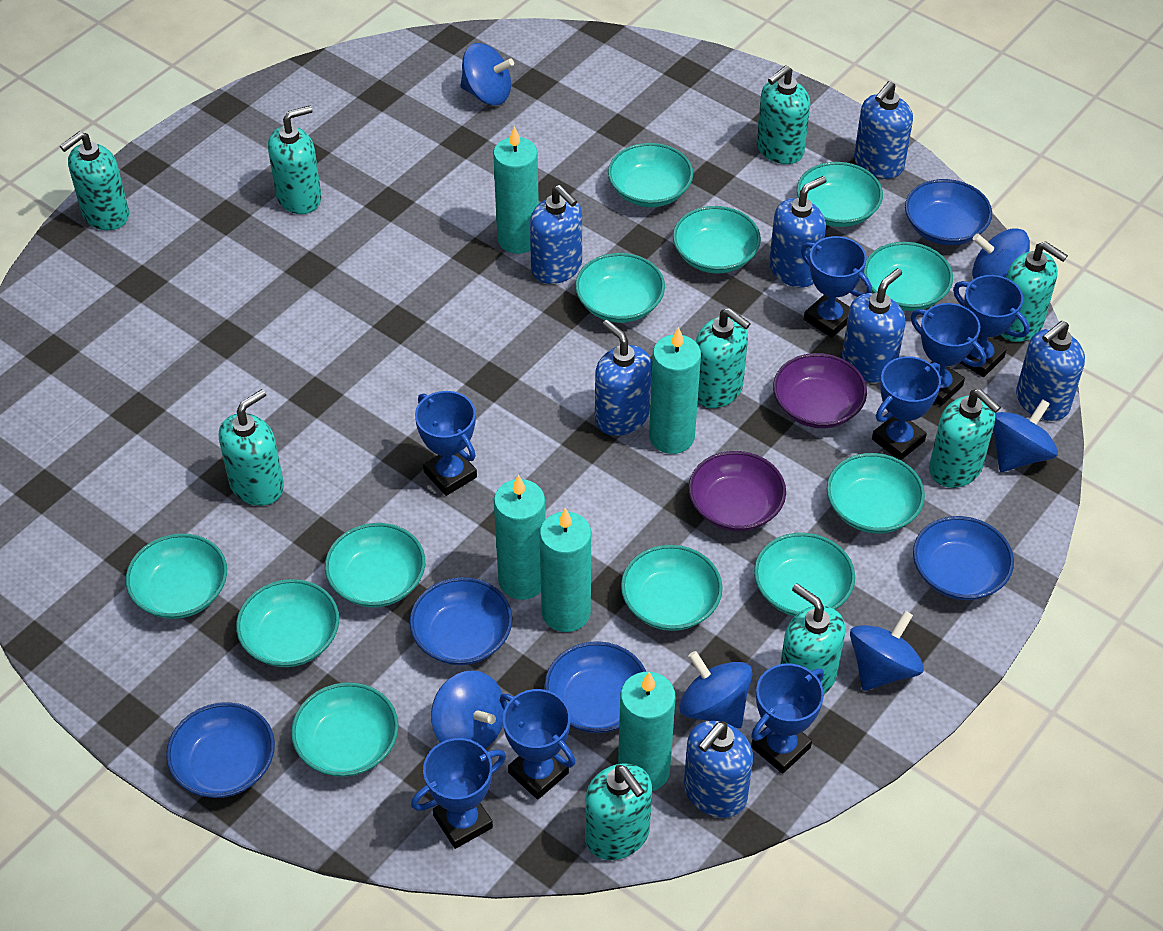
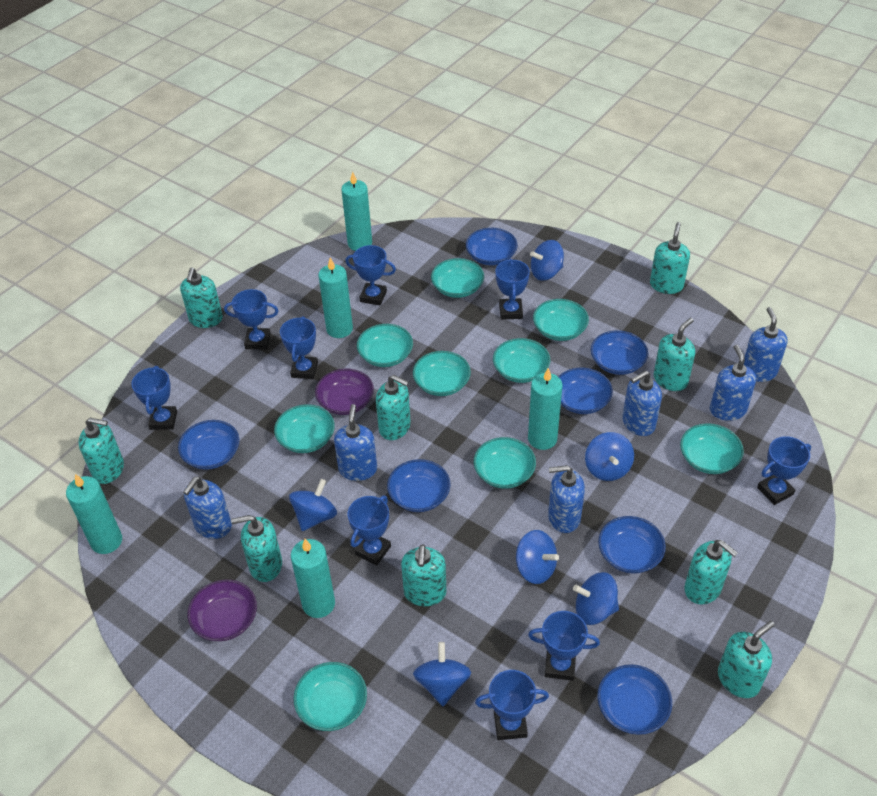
blue bowl: [166,702,275,798] [409,577,512,665] [544,641,646,733] [905,179,992,245] [913,516,1014,600] = 5 -> [178,420,240,470] [387,459,451,512] [466,228,518,265] [558,368,613,414] [591,330,648,375] [597,664,672,735] [598,516,666,573] = 7
blue soap dispenser: [530,185,582,284] [595,320,652,436] [684,721,753,818] [769,176,827,287] [842,268,905,383] [854,81,913,179] [1016,321,1085,421] = 7 -> [183,477,232,539] [334,404,377,481] [548,465,585,533] [622,371,662,436] [710,345,756,421] [744,307,788,382] = 6
blue trophy: [411,738,506,849] [415,391,477,496] [500,689,575,800] [751,664,824,774] [801,236,872,338] [872,356,941,460] [911,303,986,406] [953,275,1029,377] = 8 -> [131,366,177,430] [224,289,278,349] [280,316,318,379] [345,245,396,305] [348,496,391,565] [475,670,549,740] [495,259,530,320] [528,611,600,681] [757,436,811,505] = 9
turquoise bowl: [126,533,227,619] [236,579,339,667] [291,682,399,777] [325,523,425,608] [575,253,665,323] [608,143,693,207] [621,545,723,631] [673,206,761,274] [754,533,855,616] [797,162,883,227] [827,453,925,534] [863,242,953,311] = 12 -> [274,404,335,453] [293,662,367,731] [357,324,413,367] [413,351,471,396] [431,258,484,298] [474,437,536,489] [493,338,550,383] [533,299,589,341] [680,423,744,474] = 9

